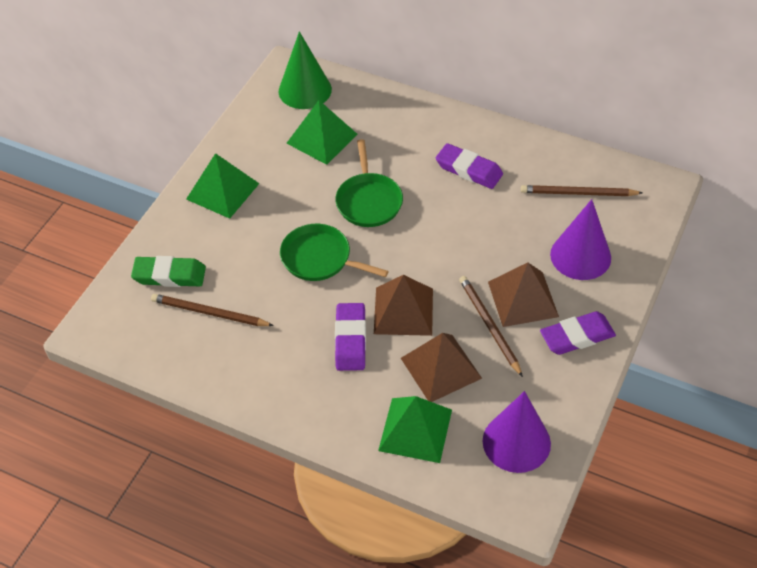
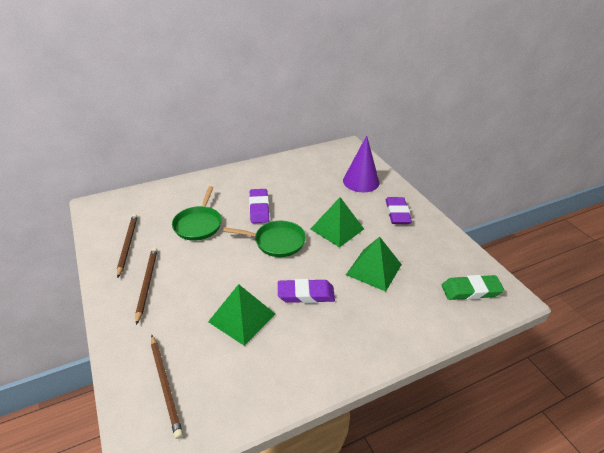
brown pyramid: [374,275,433,336] [401,333,482,402] [488,263,559,327] = 3 -> none = 0
green cone: [279,31,332,109] = 1 -> none = 0
purple cone: [483,391,551,473] [550,199,611,280] = 2 -> [343,136,380,192] = 1

